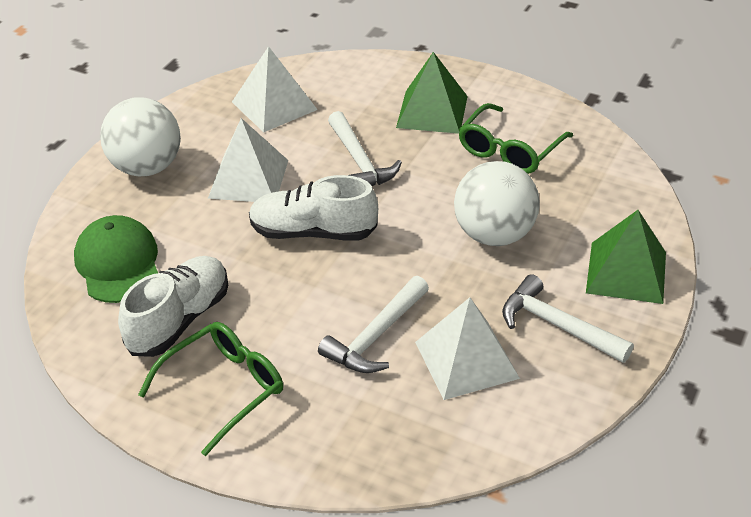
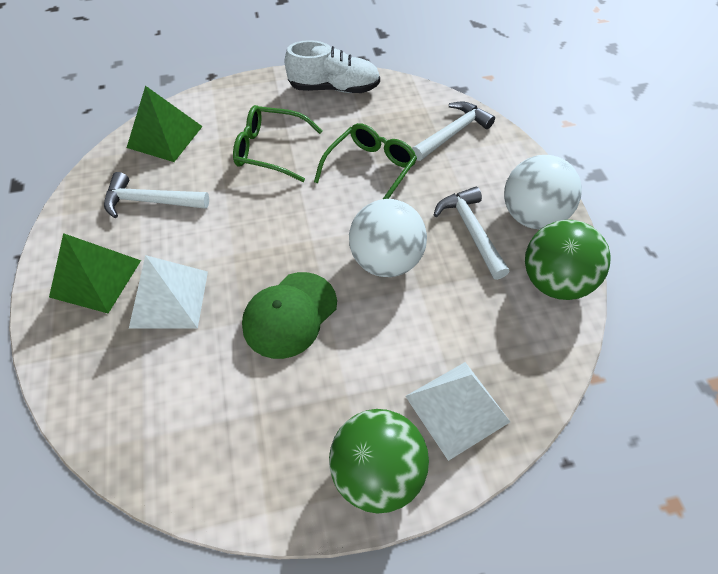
green ball: none = 0 -> [329,409,429,514] [525,220,611,300] = 2
white pyramid: [208,118,288,202] [232,46,318,132] [415,297,520,400] = 3 -> [129,255,208,329] [405,362,510,461] = 2
white shoe: [118,256,228,357] [249,175,378,241] = 2 -> [284,40,380,93] = 1

